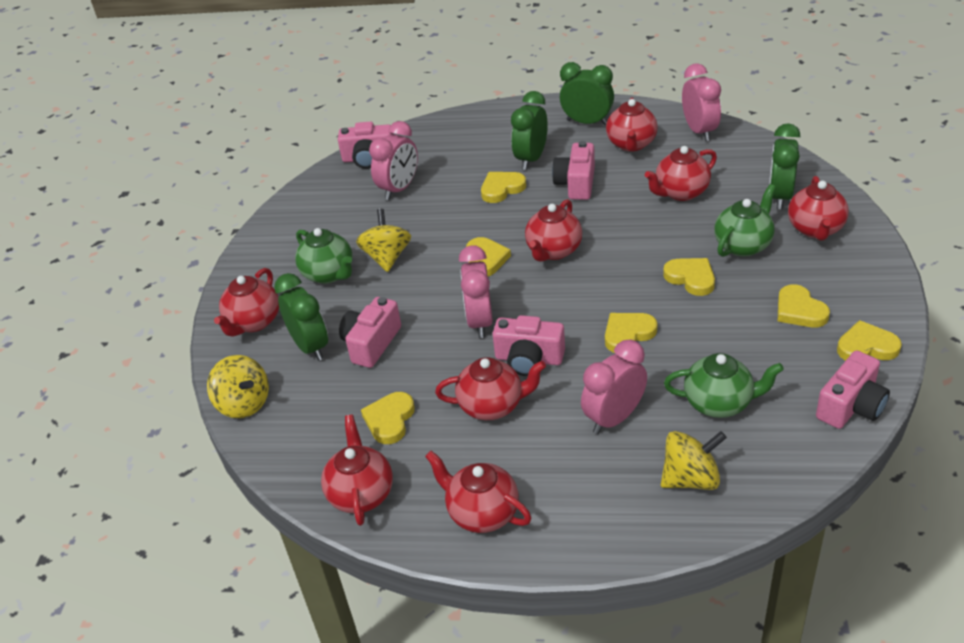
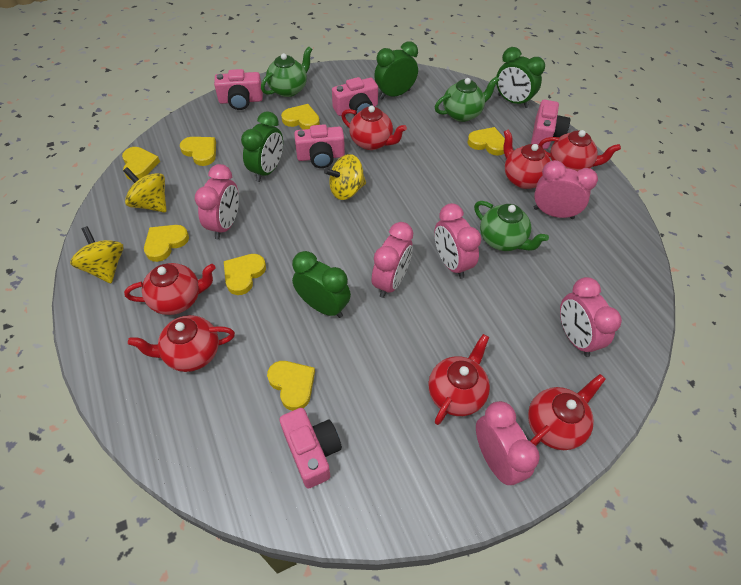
pink clock: [369,121,418,200] [459,245,493,338] [581,340,647,434] [682,64,721,141] = 4 -> [195,164,239,239] [372,222,413,298] [434,203,481,279] [476,401,540,485] [534,160,598,219] [560,277,622,357] = 6
red teapot: [214,268,279,337] [321,415,393,526] [425,451,531,533] [435,357,546,420] [525,199,582,262] [606,98,658,152] [645,146,717,201] [788,176,849,240] = 8 -> [124,263,216,315] [128,315,235,372] [341,106,407,150] [428,334,490,425] [503,129,551,189] [528,374,606,450] [538,130,621,171] = 7

